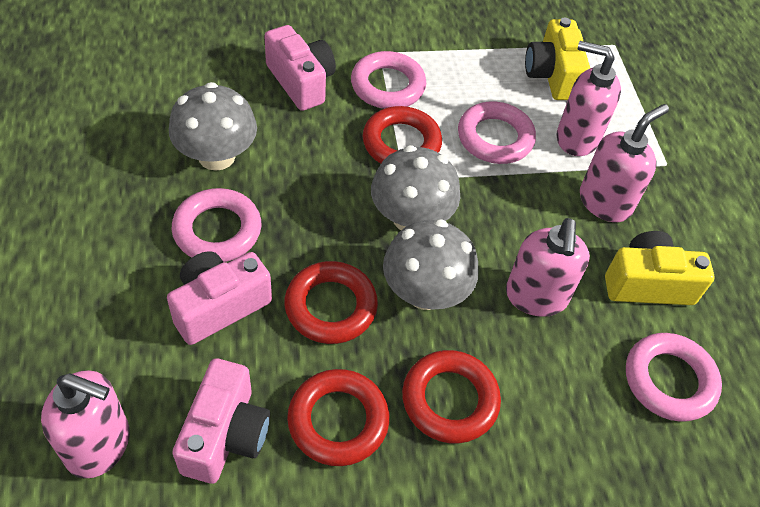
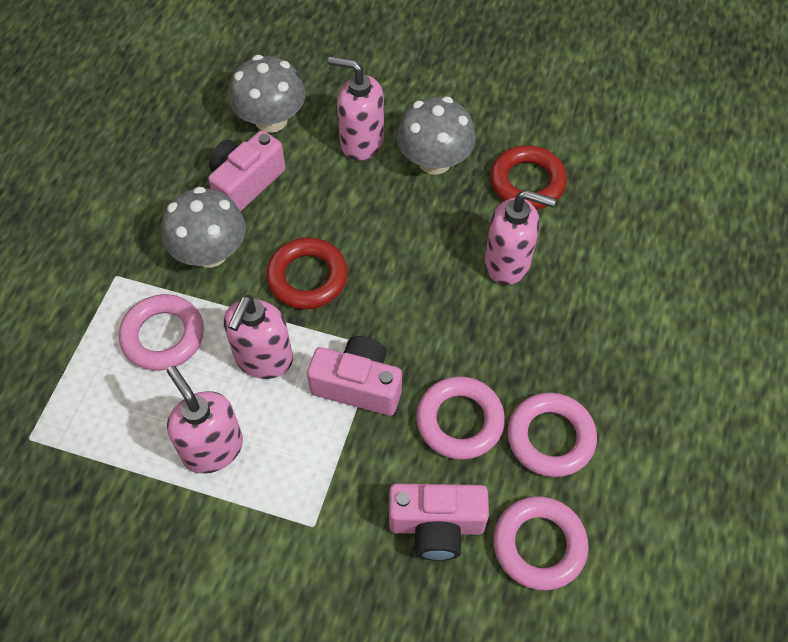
red ring: [284,261,378,344] [287,369,389,466] [363,106,442,163] [402,350,501,443] = 4 -> [266,237,348,309] [490,145,567,210] = 2
yellow camera: [525,18,590,100] [605,231,714,305] = 2 -> none = 0

